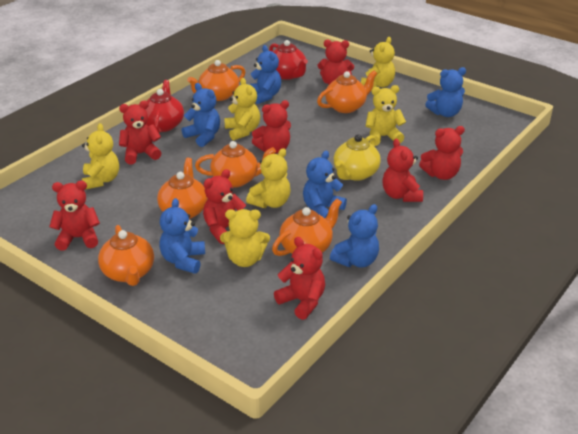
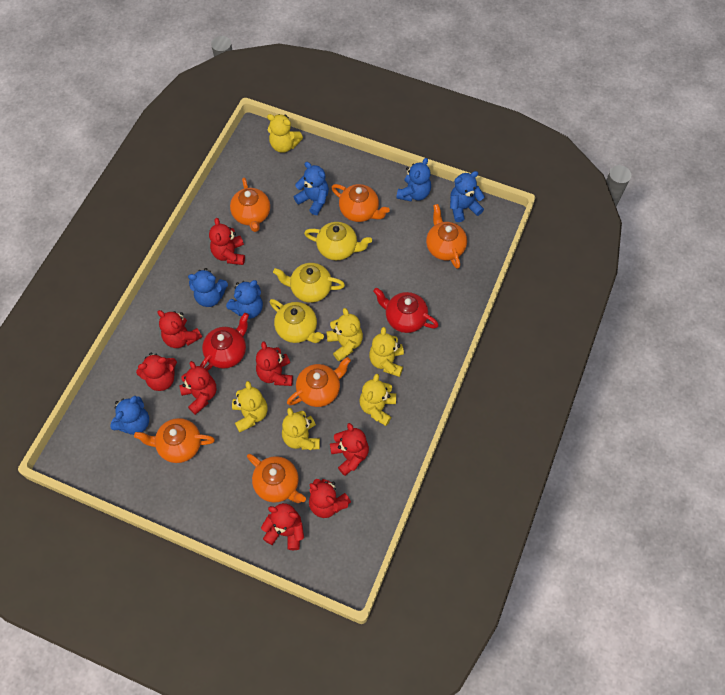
yellow teapot: [334,134,381,181] = 1 -> [269,299,324,343] [273,263,345,303] [304,222,372,260] = 3

